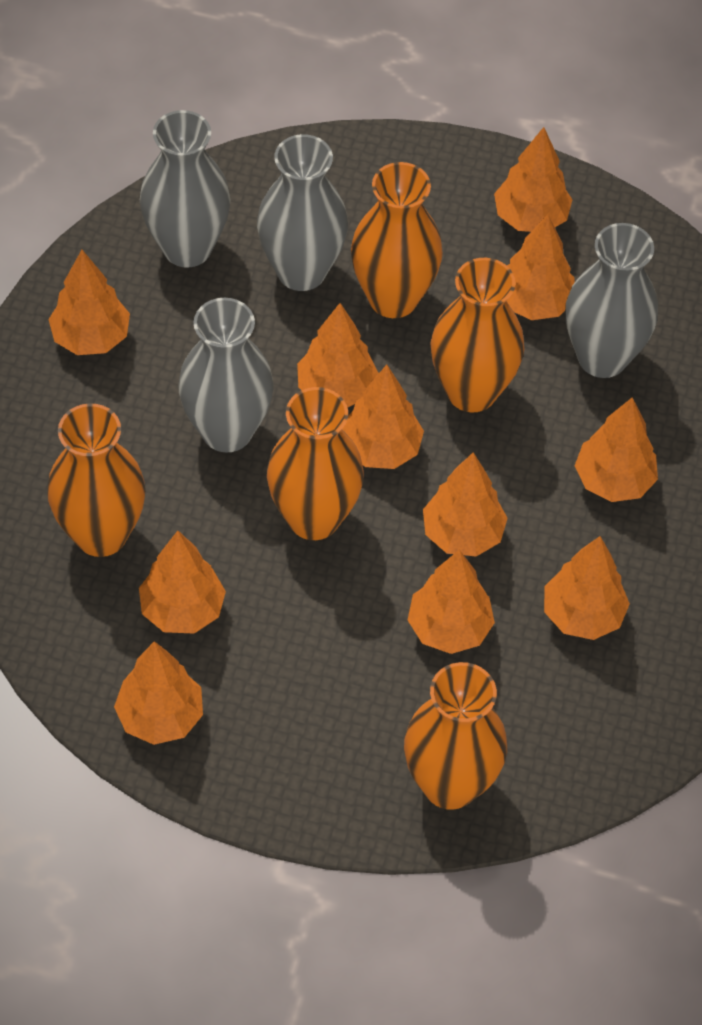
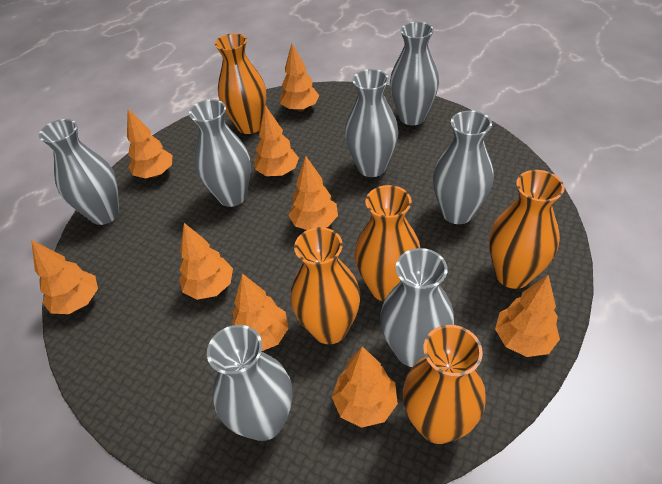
grey vase: [140,110,231,268] [178,298,274,453] [257,134,348,291] [565,223,658,378] = 4 -> [39,119,120,225] [189,99,251,207] [207,325,292,441] [345,69,398,177] [380,248,454,367] [390,22,439,125] [433,110,494,224] = 7
orange tree: [48,250,130,355] [114,641,203,745] [139,531,226,634] [297,303,379,408] [342,365,424,469] [408,550,495,654] [423,452,508,556] [494,127,572,232] [506,215,575,320] [544,536,630,640] [575,397,658,502] = 11 -> [31,240,98,314] [127,109,173,179] [179,223,233,300] [232,273,289,351] [254,105,299,176] [280,43,319,112] [289,156,338,230] [332,346,398,428] [495,275,560,357] = 9

